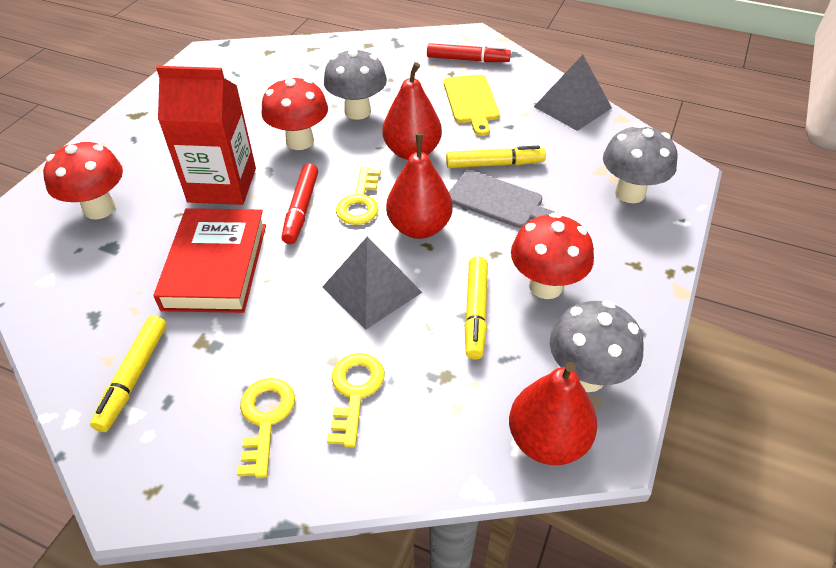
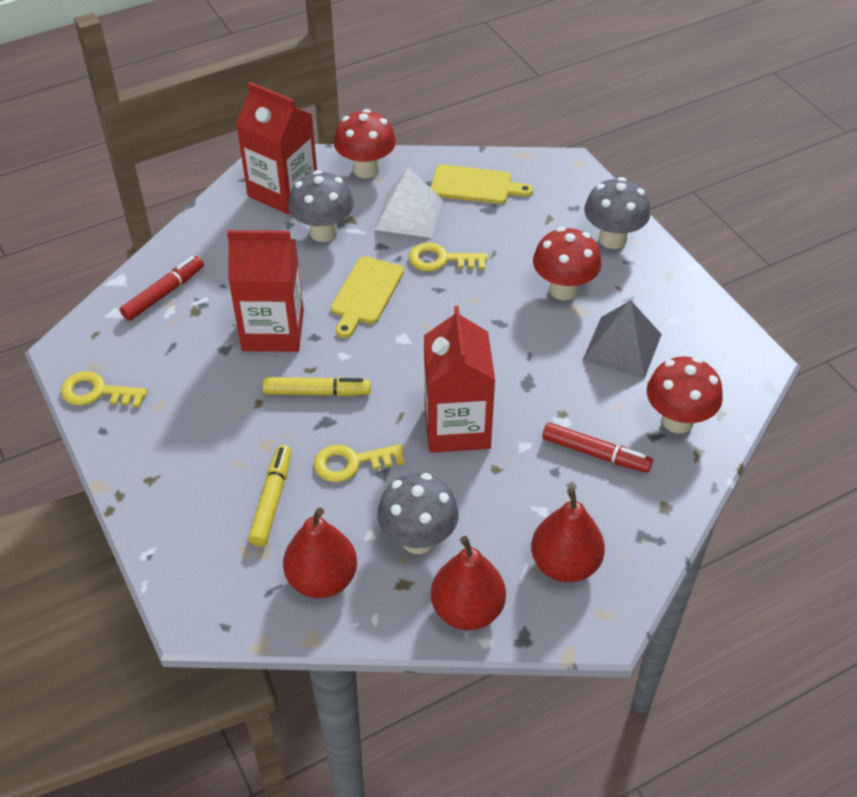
grey cutting board: [449,170,557,228] = 1 -> none = 0
grey pyramid: [322,236,422,330] [534,55,612,131] = 2 -> [582,300,662,379] = 1
red book: [154,208,266,313] = 1 -> none = 0
red carton: [156,66,256,205] = 1 -> [227,230,304,352] [236,82,317,214] [424,306,495,453] = 3
white pyramid: none = 0 -> [375,167,443,238] = 1
yellow cutting board: [444,75,500,136] = 1 -> [331,256,404,338] [431,165,533,204] = 2
yellow marker: [90,316,167,432] [446,146,546,168] [465,256,488,360] = 3 -> [248,445,292,546] [263,377,371,397] = 2

